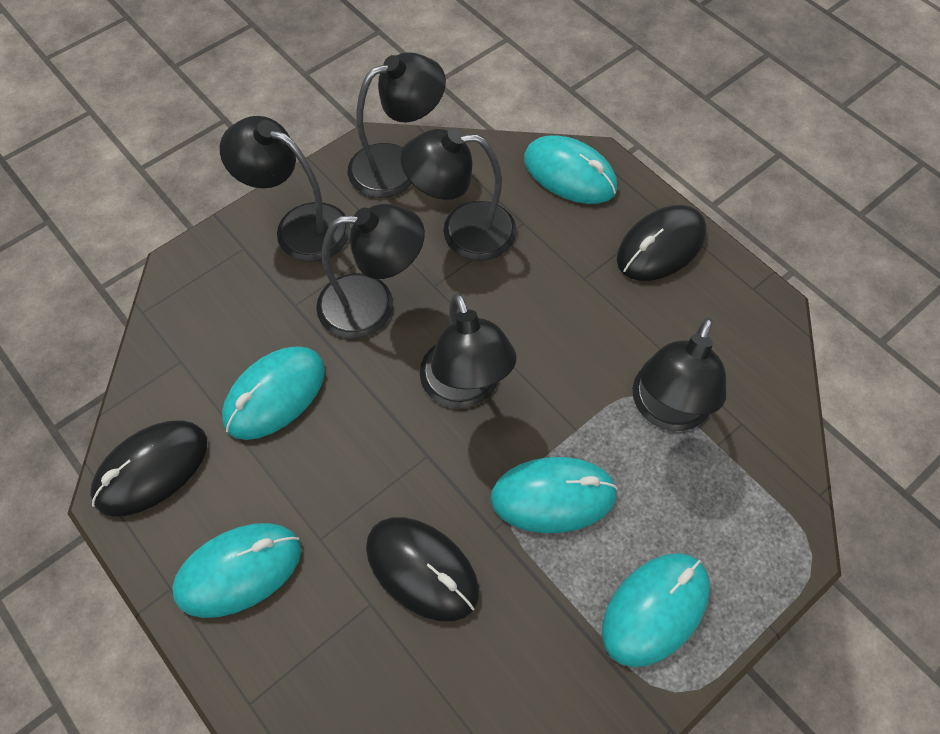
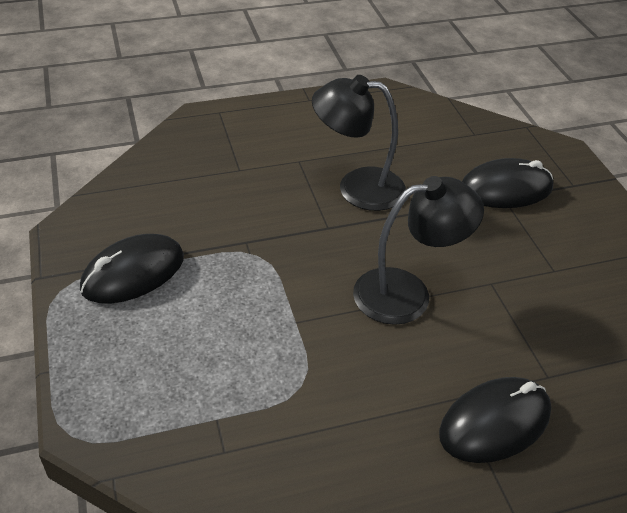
black lamp: [220,116,350,262] [316,204,425,339] [348,52,446,198] [401,129,517,261] [420,293,516,408] [632,318,726,431] = 6 -> [312,75,406,211] [353,176,484,325] = 2
turquoise mouse: [172,523,301,618] [222,346,325,440] [491,457,618,533] [524,135,617,204] [602,553,710,667] = 5 -> none = 0

